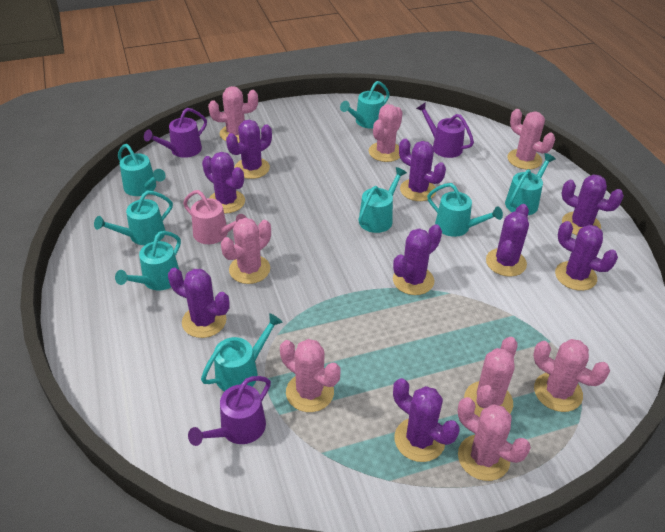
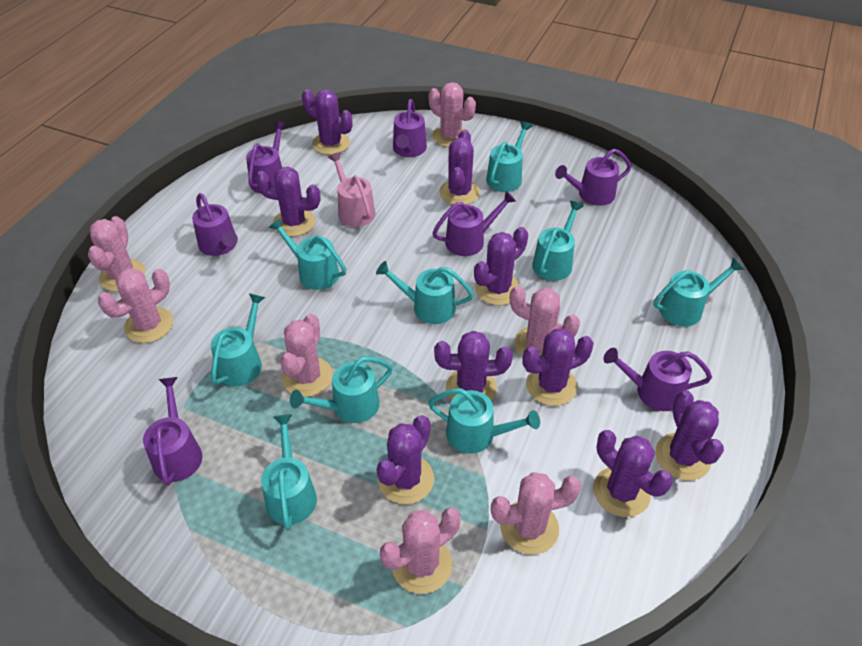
pink cactus: [208,86,258,143] [221,218,271,284] [280,339,341,412] [369,104,403,162] [458,397,531,481] [464,337,518,417] [507,109,555,170] [533,339,610,412] = 8 -> [88,216,146,292] [98,268,173,343] [280,314,333,397] [380,508,461,594] [429,82,476,147] [491,472,582,555] [510,286,580,357] = 7
purple watering can: [144,108,207,158] [188,376,271,446] [416,102,474,158] = 3 -> [143,377,202,485] [192,193,238,256] [246,121,287,194] [393,99,427,157] [432,191,516,256] [555,149,631,206] [603,348,712,411] = 7
turquoise watering can: [94,191,173,245] [115,231,181,290] [118,144,166,196] [201,313,283,391] [340,81,390,128] [358,167,407,233] [427,183,503,237] [505,153,556,215] = 8 -> [211,293,266,386] [261,414,317,530] [268,218,346,290] [290,357,393,423] [376,261,474,324] [428,388,540,453] [486,121,533,192] [532,201,584,281] [653,258,744,327] = 9

